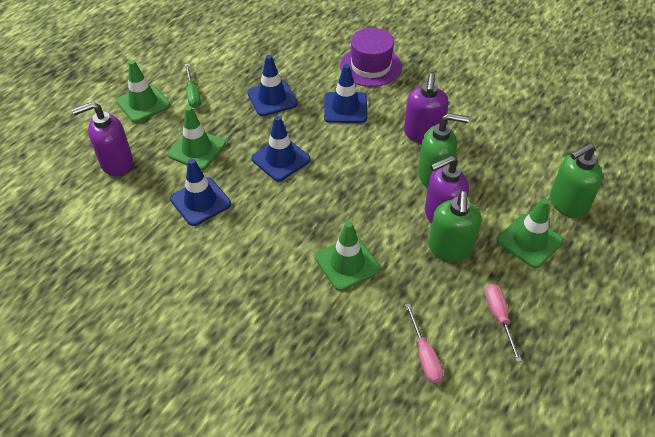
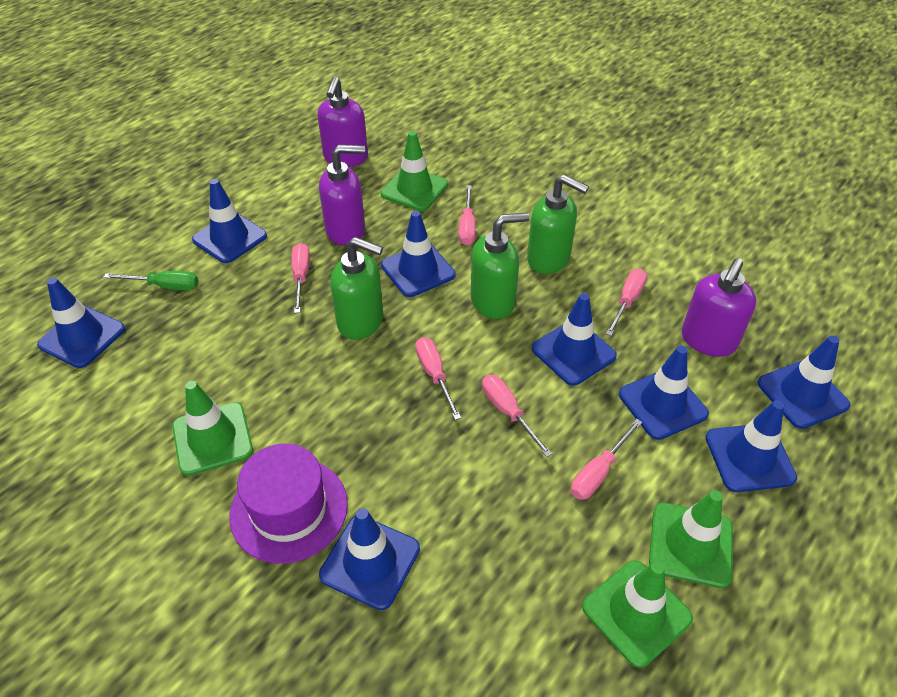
blue traffic cone: [170,158,231,226] [247,55,298,116] [251,116,311,181] [324,64,367,123] = 4 -> [37,278,125,368] [192,179,267,263] [319,508,420,610] [381,211,455,297] [532,293,617,386] [619,346,709,440] [705,400,797,492] [757,335,850,429] = 8
pink screwdriver: [405,304,443,383] [485,284,522,362] = 2 -> [291,243,310,313] [415,337,461,420] [459,185,476,245] [482,375,552,457] [571,419,642,500] [606,269,647,336] = 6

